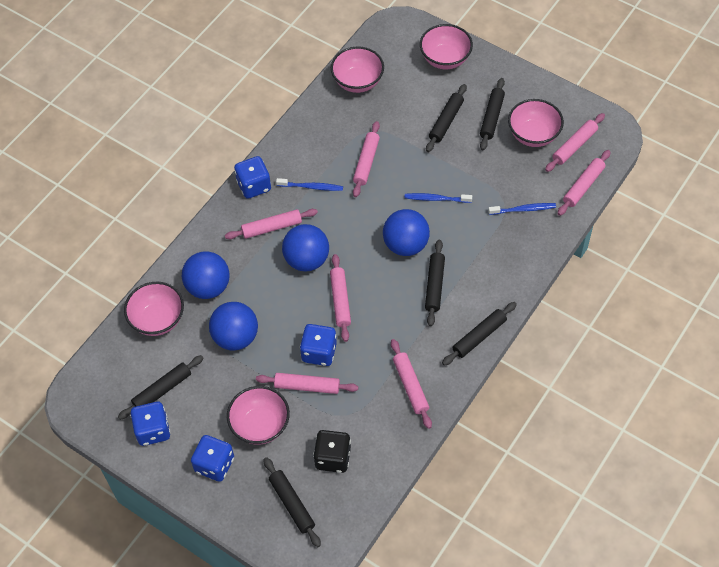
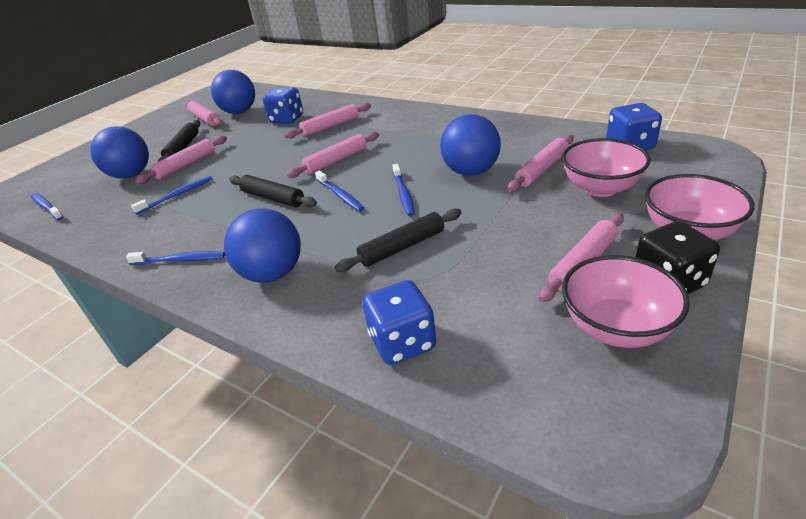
black rolling pin: [118,355,203,420] [263,457,321,547] [425,240,445,326] [426,84,467,152] [442,302,517,366] [480,78,505,150] = 6 -> [158,120,200,162] [229,175,317,207] [335,208,462,272] = 3
blue dice: [130,402,170,446] [191,435,234,482] [234,156,271,199] [300,324,337,366] = 4 -> [263,87,303,124] [363,280,436,365] [606,103,662,150] = 3
blue toothbrush: [276,178,343,191] [404,193,472,203] [488,203,556,215] = 3 -> [31,193,64,220] [126,251,225,265] [131,176,213,214] [315,170,364,212] [392,164,415,216] = 5
pink bowl: [124,282,184,336] [227,386,290,445] [331,46,384,93] [420,24,473,69] [508,99,564,147] = 5 -> [562,138,651,197] [562,255,690,348] [645,174,755,240] = 3
pink rolling pin: [225,209,318,239] [256,373,358,394] [330,254,351,342] [353,121,380,197] [391,339,432,429] [545,113,605,172] [558,150,611,216] = 7 -> [135,136,227,184] [185,101,222,126] [285,103,371,139] [287,132,379,178] [507,135,574,192] [539,213,624,302] = 6

